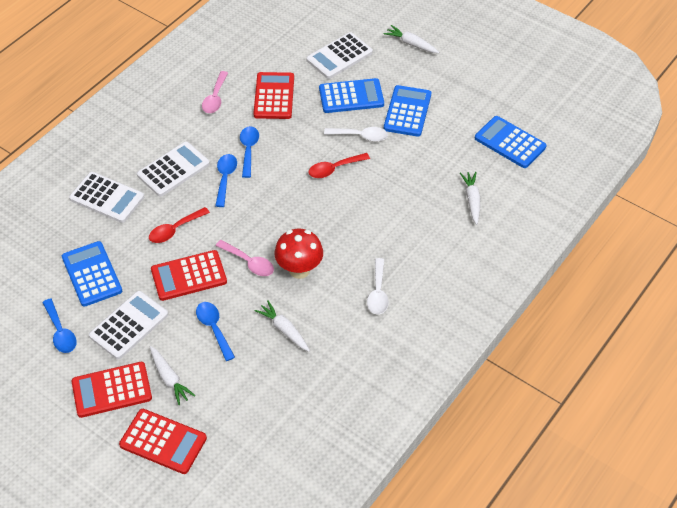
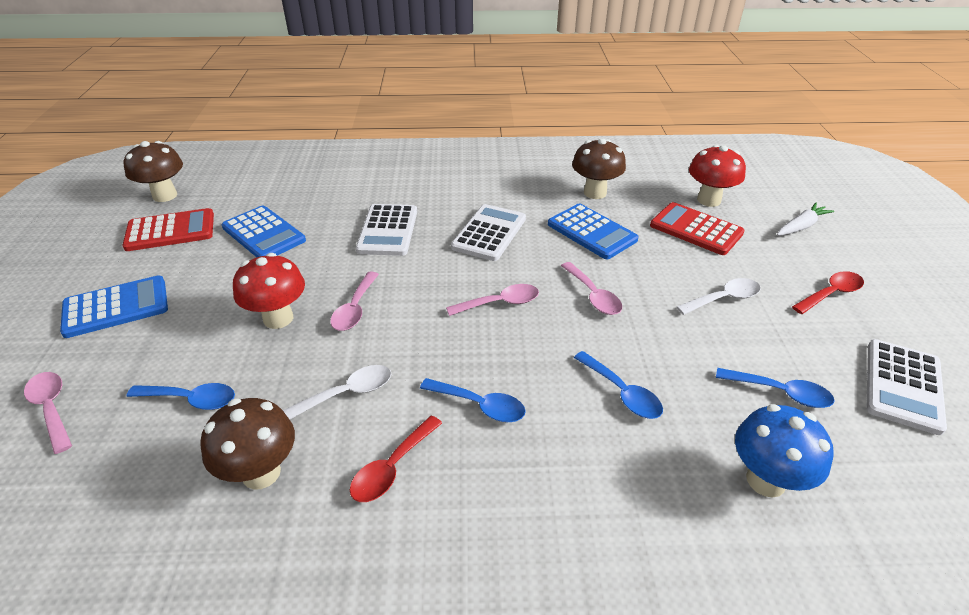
blue calculator: [62,241,122,307] [319,78,384,113] [384,85,431,137] [475,116,547,168] = 4 -> [60,275,168,338] [222,206,306,257] [548,204,639,259] = 3
blue mushroom: none = 0 -> [735,404,834,498] = 1
brown mushroom: none = 0 -> [123,141,183,202] [200,398,295,490] [572,138,626,199] = 3
pink spoon: [202,71,228,113] [216,240,274,276] = 2 -> [24,372,72,454] [330,272,379,331] [446,284,539,316] [561,262,622,315] = 4
red calculator: [72,362,152,418] [119,409,207,474] [151,250,227,301] [253,72,294,119] = 4 -> [123,208,214,251] [650,202,745,255] = 2
red mushroom: [274,229,323,279] = 1 -> [233,253,305,329] [689,145,746,207] = 2
white calculator: [69,172,144,223] [89,291,168,359] [137,142,210,197] [306,32,373,79] = 4 -> [356,204,417,256] [451,204,526,261] [867,339,947,435] = 3
white carrot: [150,346,196,405] [255,300,310,352] [384,25,439,53] [460,172,480,225] = 4 -> [777,203,834,236] = 1

